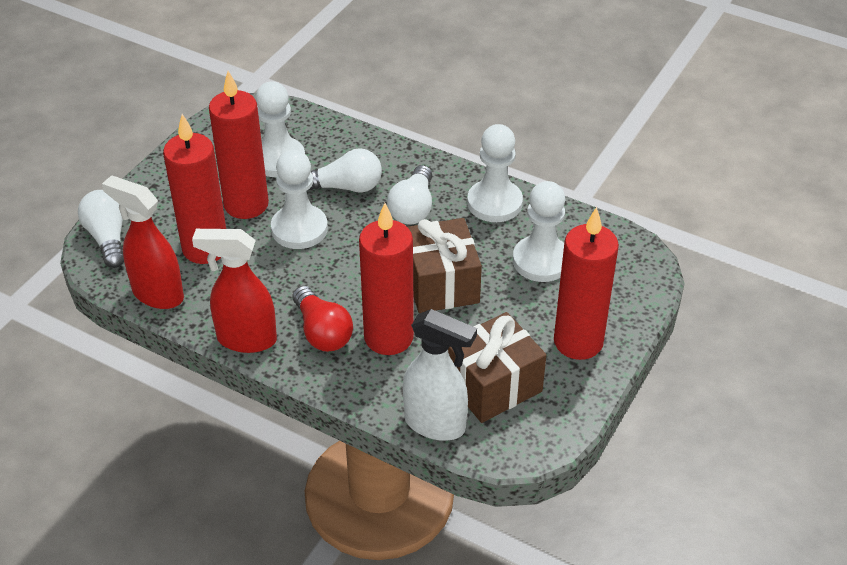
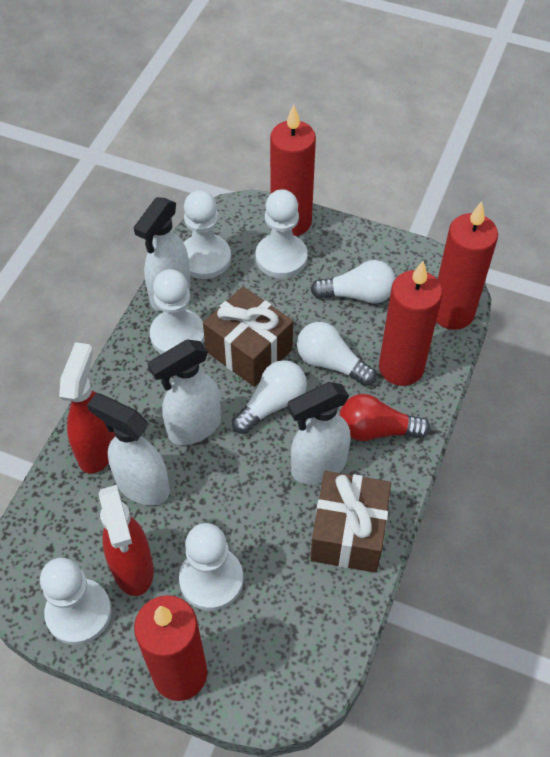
white pawn: [256,81,305,177] [271,150,328,249] [467,124,523,222] [513,181,565,282] = 4 -> [40,558,112,645] [150,269,205,354] [179,523,243,611] [184,190,231,279] [256,189,307,278] = 5
white spray bottle: [403,309,477,441] = 1 -> [87,393,170,505] [134,197,191,311] [147,340,221,445] [287,382,350,484] = 4

